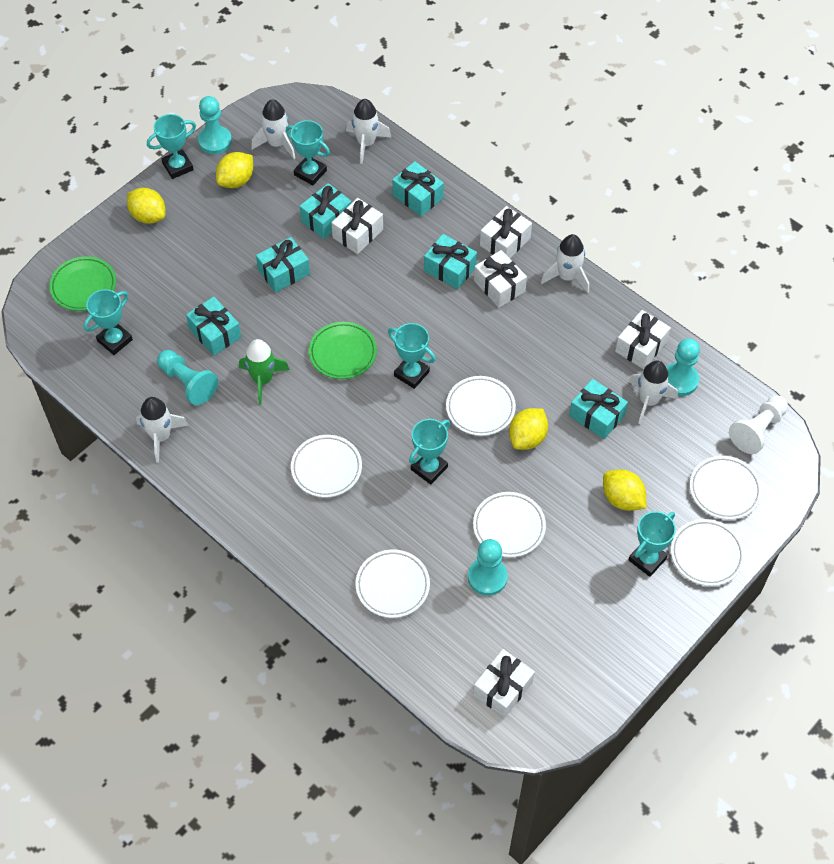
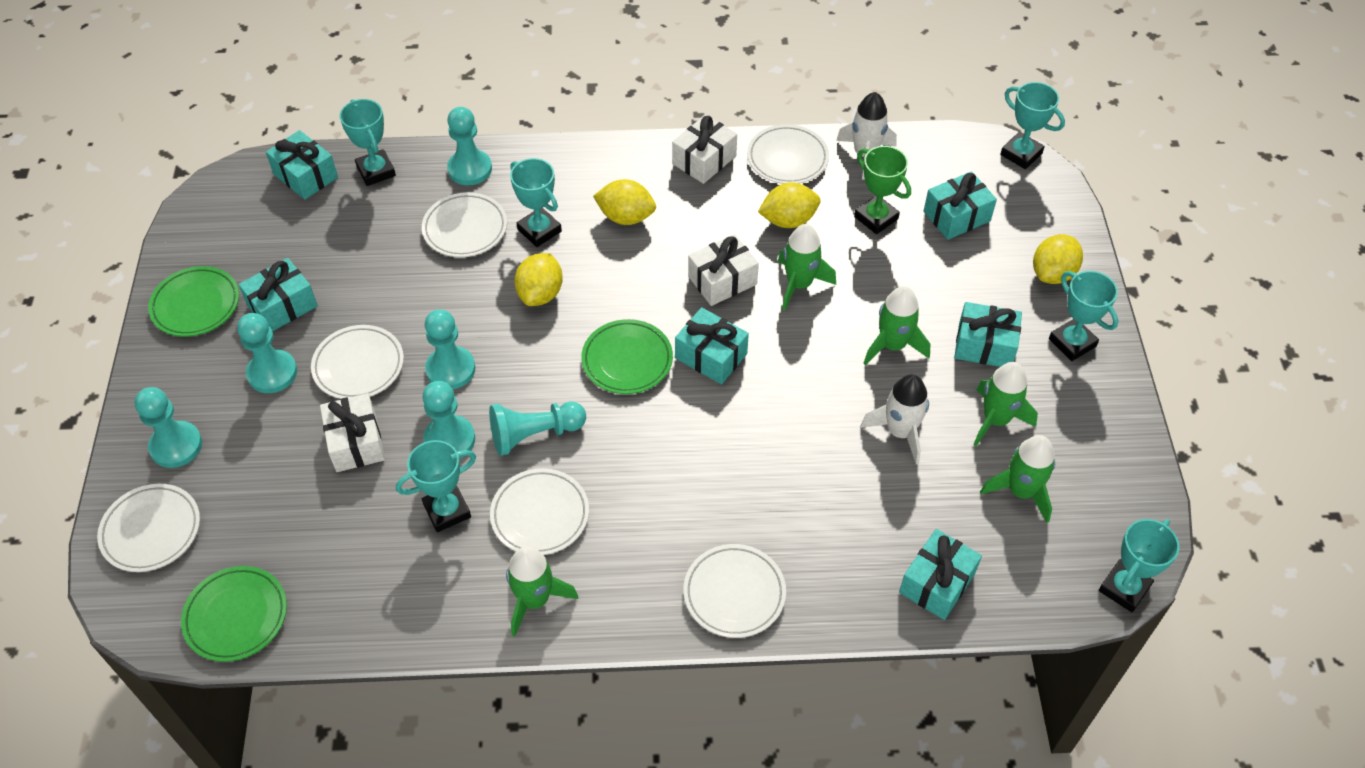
green plate: [49,256,116,311] [309,322,377,379] = 2 -> [148,266,239,337] [181,566,287,662] [581,319,673,394] = 3
green rocket: [239,339,290,405] = 1 -> [506,546,578,637] [778,224,836,311] [864,286,930,365] [973,362,1038,446] [980,435,1055,523] = 5
green trophy: none = 0 -> [854,146,911,234] = 1
turquoise pawn: [157,350,218,405] [198,96,232,154] [468,539,508,596] [666,339,700,396] = 4 -> [134,387,202,468] [237,313,297,393] [422,381,475,459] [425,309,475,389] [447,107,492,185] [489,402,586,456] = 6
white gift: [331,198,383,254] [473,649,535,718] [474,250,527,308] [480,206,532,258] [615,310,671,369] = 5 -> [320,393,385,472] [672,115,737,184] [688,234,759,306] = 3
white pawn: [729,395,788,454] = 1 -> none = 0
white rocket: [136,397,189,463] [251,99,295,159] [346,99,392,164] [541,234,589,293] [629,360,678,425] = 5 -> [836,92,897,180] [860,374,929,464] = 2

